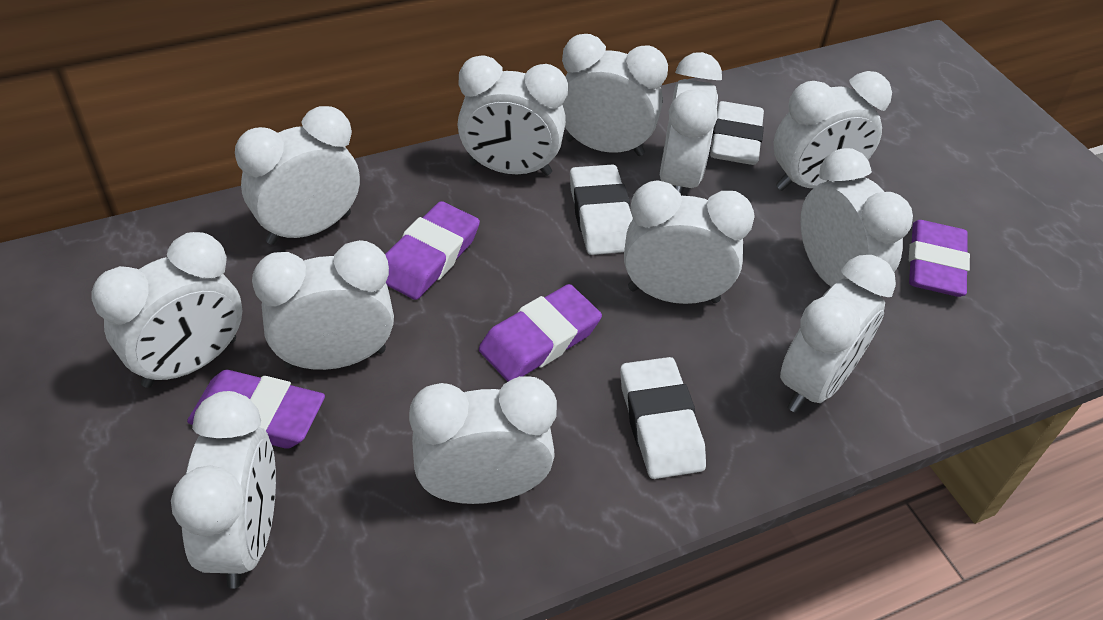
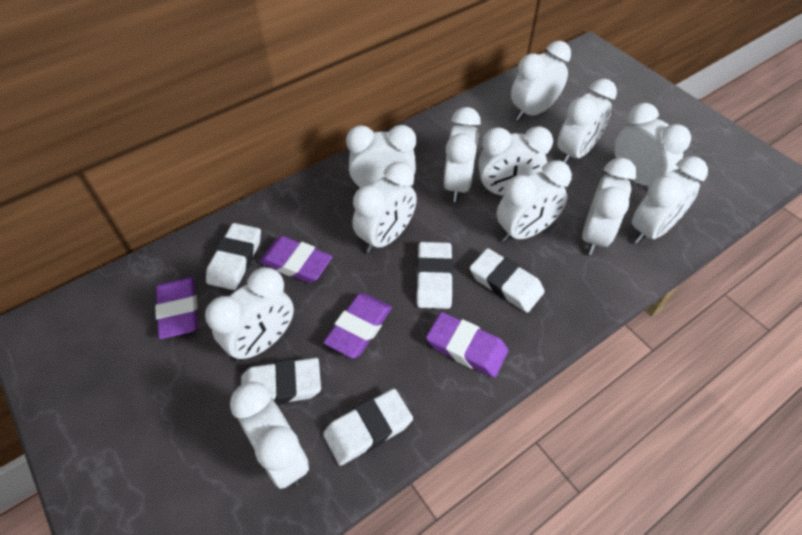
white eraser: [570,164,633,255] [620,357,706,479] [710,101,764,165] = 3 -> [206,223,261,290] [241,358,321,405] [323,389,413,466] [416,242,453,309] [470,248,545,313] = 5

